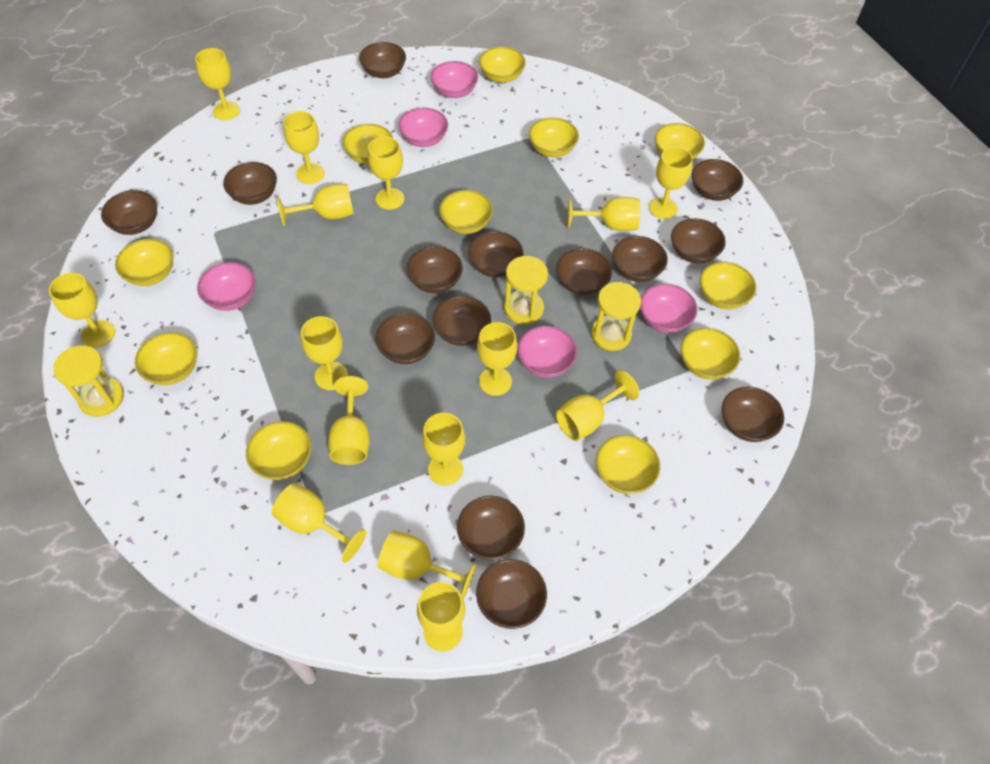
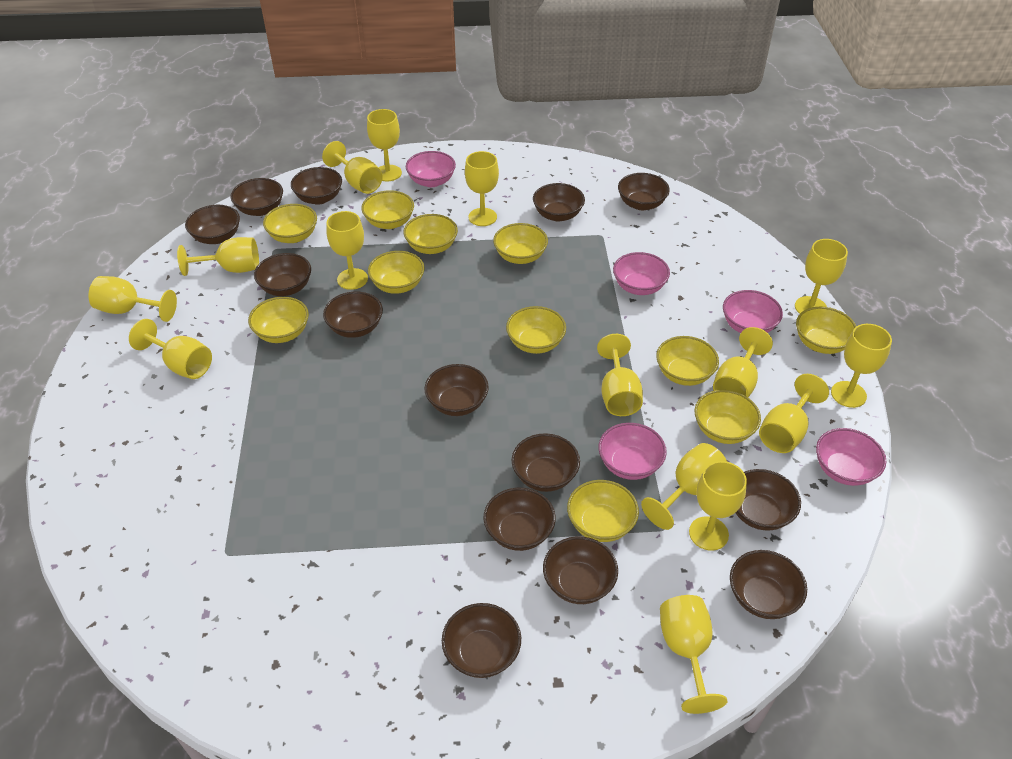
yellow hourglass: [53,345,124,417] [504,256,548,325] [591,282,641,351] = 3 -> none = 0

